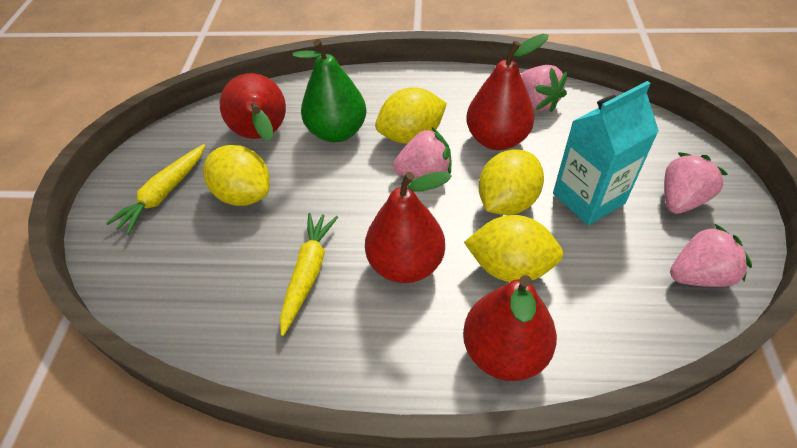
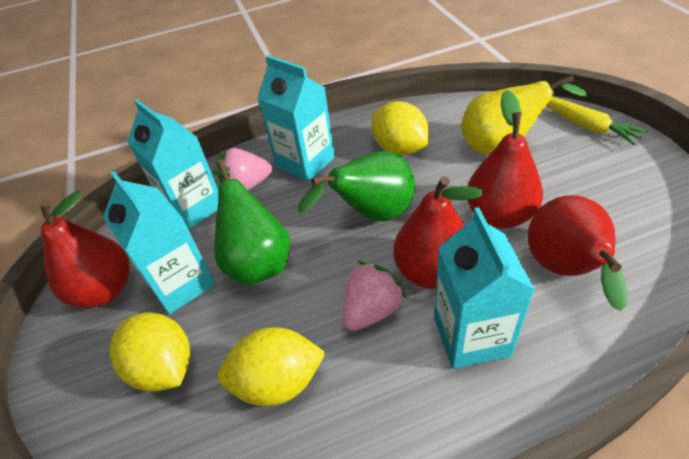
green pear: [292,39,366,142] = 1 -> [213,159,290,286] [298,151,415,222] = 2
pink strawberry: [393,127,451,178] [520,65,567,112] [664,152,728,214] [670,223,752,287] = 4 -> [217,148,272,190] [342,261,407,331] = 2
turquoise carton: [553,81,659,225] = 1 -> [103,171,215,314] [127,99,218,229] [258,55,335,182] [434,207,535,369] = 4
yellow carrot: [106,144,205,235] [280,213,338,336] = 2 -> [546,97,648,145] = 1
yellow lemon: [203,145,270,206] [375,87,447,144] [464,215,563,282] [478,149,544,215] = 4 -> [110,312,190,392] [218,327,326,406] [372,101,429,155] = 3
yellow pear: none = 0 -> [461,75,588,155] = 1

